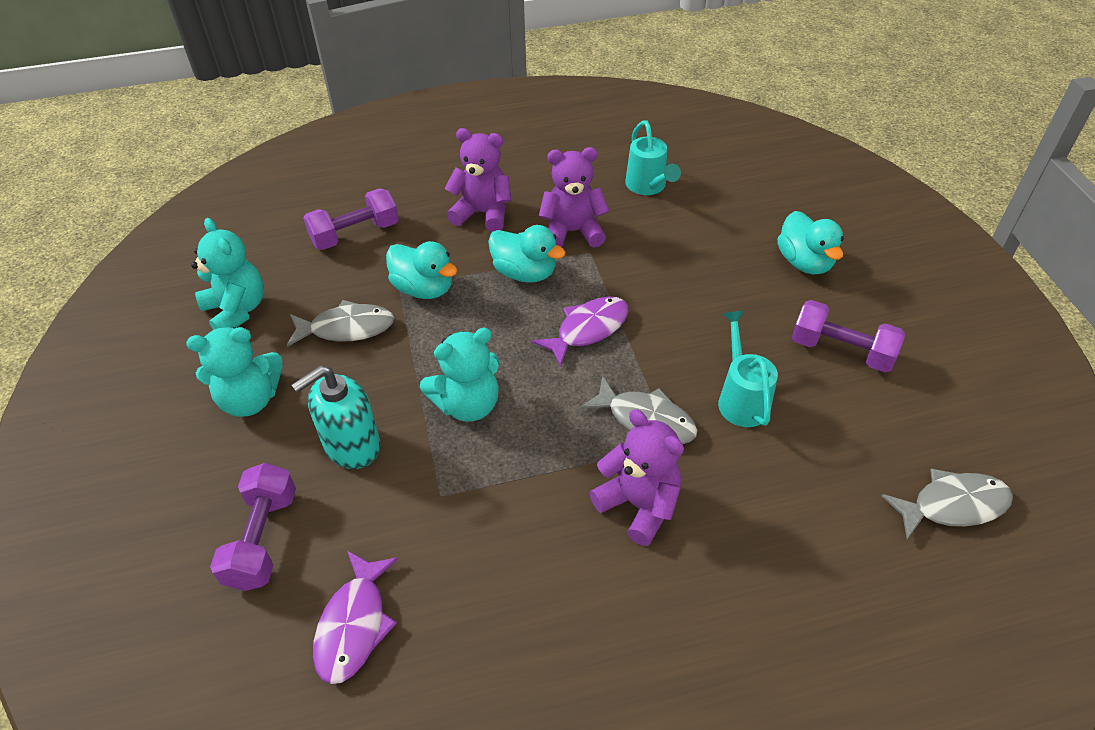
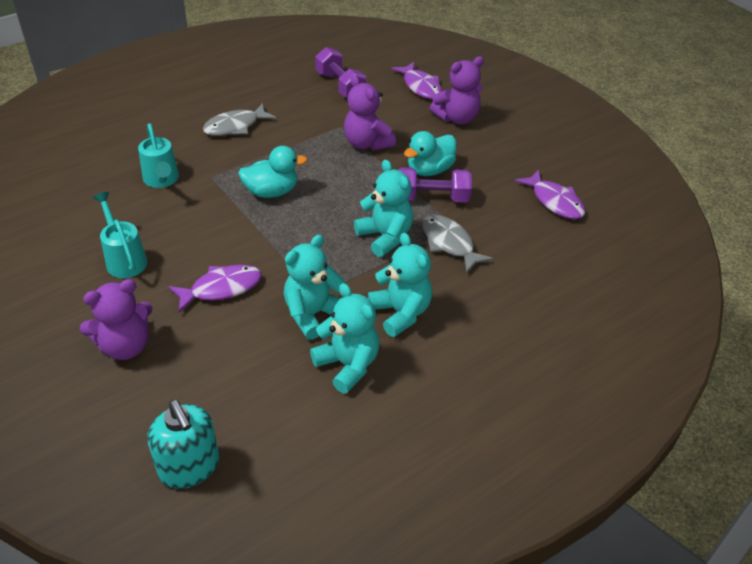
grey fish: [287,300,394,347] [580,376,697,444] [882,468,1013,539] = 3 -> [202,103,277,136] [422,214,494,274] = 2
purple dumbbell: [210,463,296,591] [303,188,399,250] [792,300,905,373] = 3 -> [315,47,366,98] [398,167,472,203] = 2
purple fish: [313,551,398,684] [532,296,629,367] = 2 -> [168,264,262,313] [391,62,442,99] [515,170,585,219] = 3
turquoise duck: [386,241,457,299] [488,225,566,283] [777,211,844,275] = 3 -> [238,146,307,198] [404,131,457,176] = 2
turquoise teddy bear: [186,327,283,417] [191,218,264,330] [420,328,499,422] = 3 -> [284,235,346,340] [310,283,379,394] [354,160,413,257] [368,233,432,337] = 4

